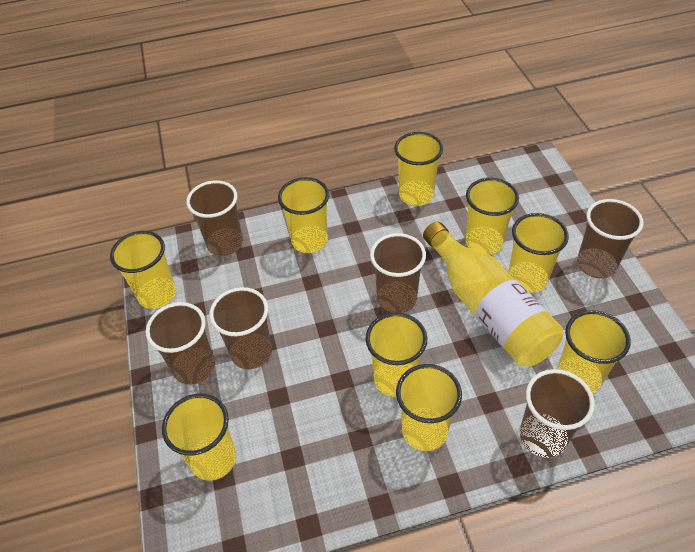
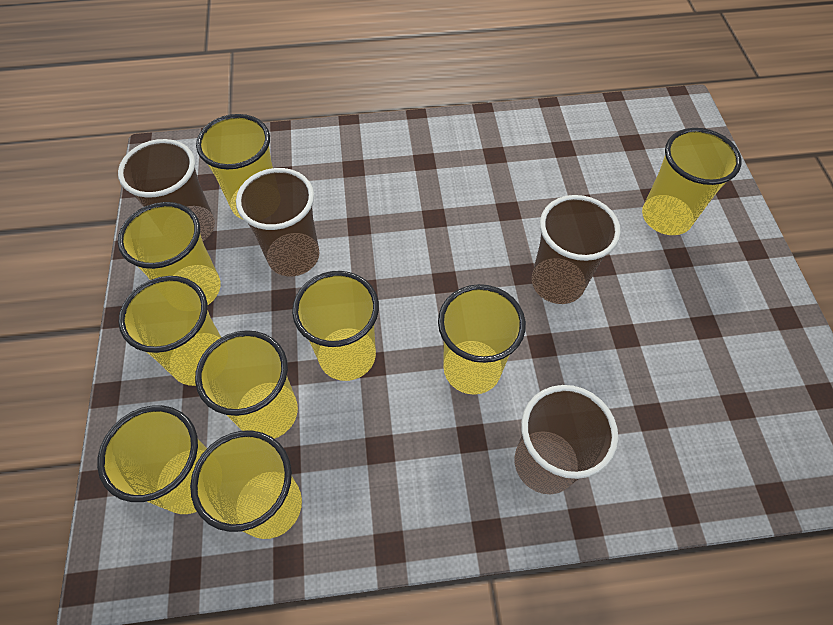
brown cup: [146,302,215,385] [186,180,243,256] [209,287,272,369] [370,233,426,313] [520,369,595,458] [577,199,644,279] = 6 -> [118,139,215,241] [236,168,319,276] [515,385,618,494] [532,195,621,304] = 4
yellow bottle: [423,222,563,366] = 1 -> none = 0

